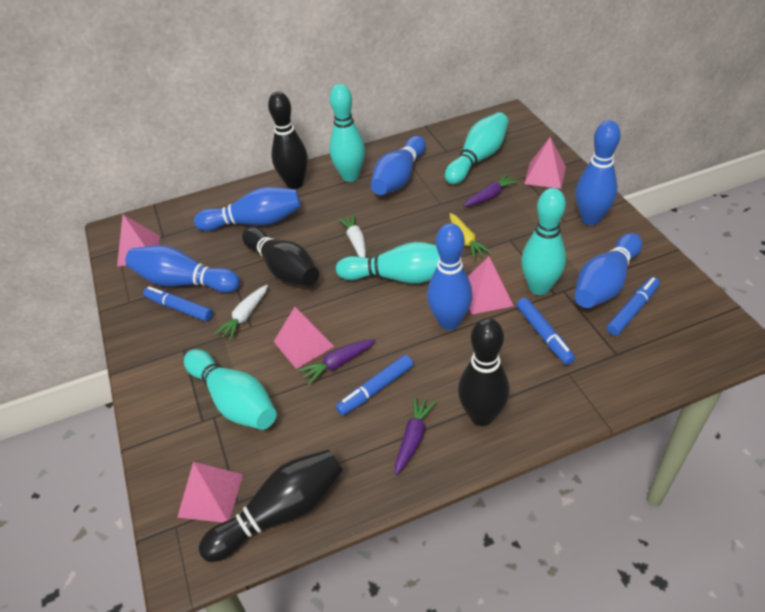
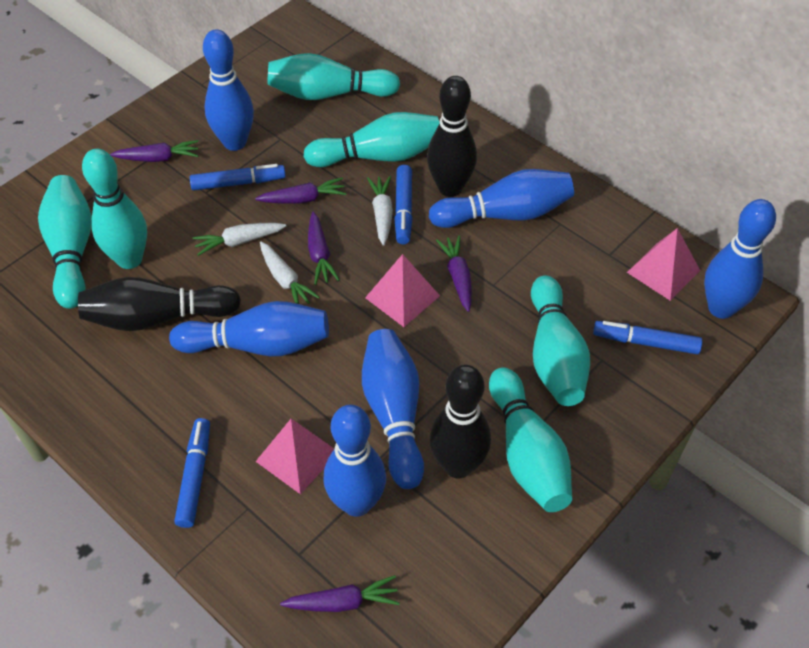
black bowling pin: [199,449,343,562] [242,227,319,286] [268,92,308,189] [458,318,510,426] = 4 -> [78,277,241,331] [427,76,477,197] [430,365,491,478] = 3
pink pyramid: [117,214,160,267] [177,462,243,523] [274,307,334,369] [468,256,514,314] [524,137,566,189] = 5 -> [255,419,334,494] [365,254,440,327] [627,228,700,301] = 3
purple carrot: [298,339,376,385] [395,396,437,475] [463,173,519,207] = 3 -> [110,140,198,162] [255,177,347,204] [280,575,400,612] [308,212,340,285] [436,236,472,312] = 5
turquoise bowling pin: [184,349,277,430] [329,84,365,182] [336,242,439,283] [445,112,509,184] [521,188,566,295] = 5 -> [38,175,92,309] [82,149,147,269] [267,53,400,100] [304,112,439,167] [489,367,572,512] [531,275,590,406] = 6
white carrot: [214,285,268,341] [337,214,366,258] = 2 -> [193,223,286,256] [260,241,320,304] [367,176,393,246] = 3
yellow carrot: [450,213,491,259] = 1 -> none = 0

